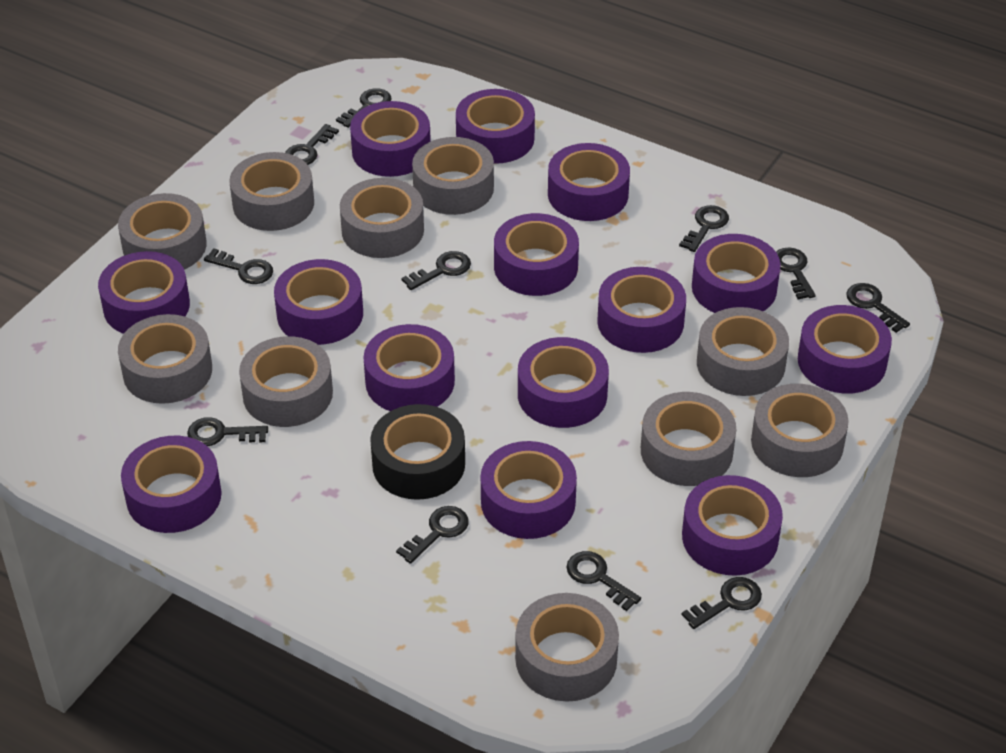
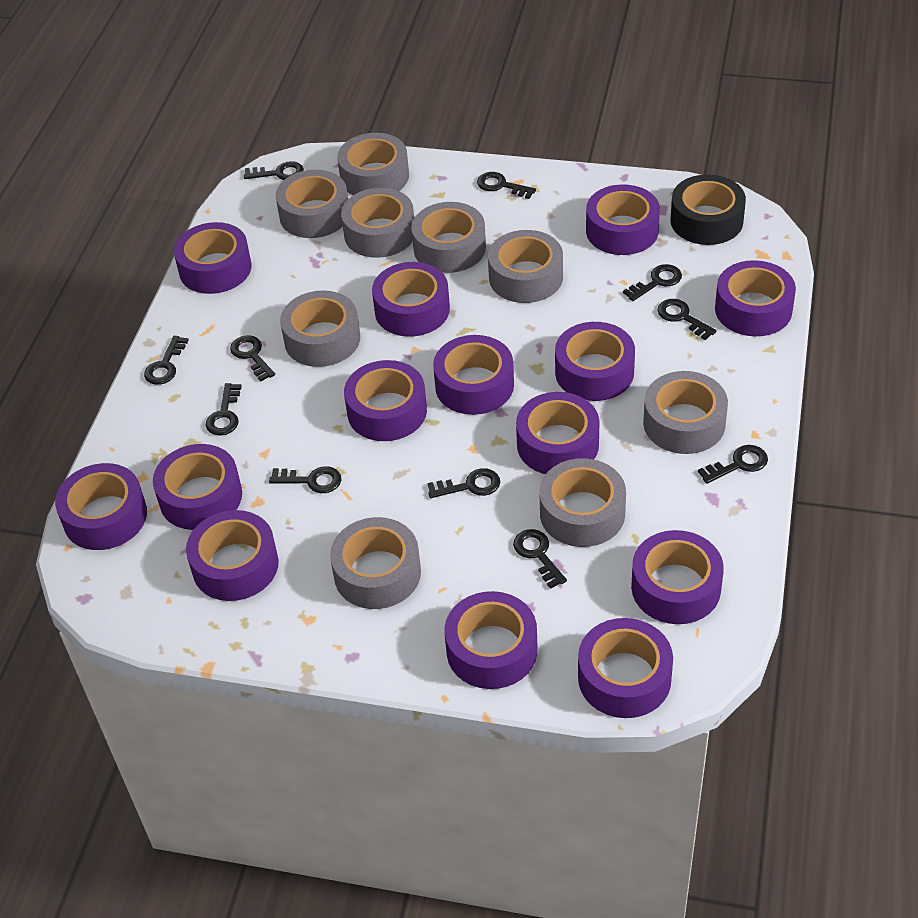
grey tape: [118,193,207,270] [118,314,212,404] [230,152,314,231] [239,336,333,427] [340,178,424,258] [412,137,494,215] [515,593,619,702] [641,392,736,486] [697,307,789,396] [751,384,849,477] = 10 -> [276,170,348,238] [280,290,360,367] [330,517,421,609] [337,133,409,195] [341,188,414,258] [411,202,486,273] [488,230,563,303] [539,458,626,547] [643,371,728,454] = 9

